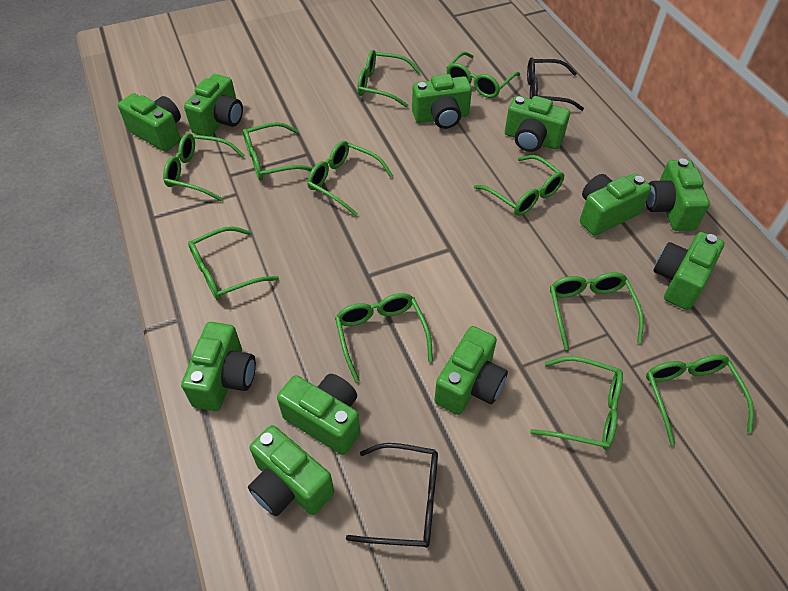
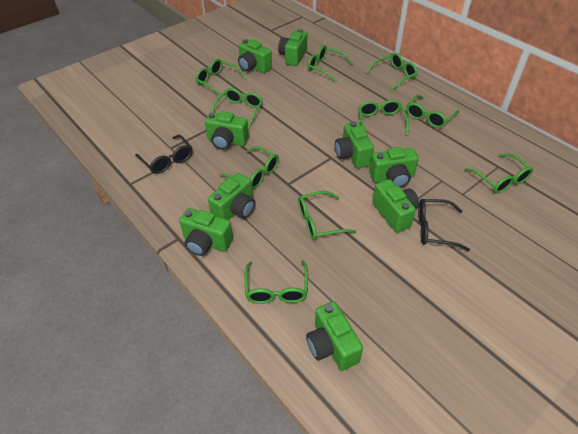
green camera: [118,93,181,152] [181,322,256,411] [184,74,243,136] [248,425,334,516] [277,374,360,455] [412,74,472,129] [434,326,508,415] [505,96,570,152] [580,174,651,236] [646,158,710,231] [653,232,724,310] = 11 -> [179,208,233,256] [205,111,249,150] [208,173,255,220] [238,39,272,73] [278,29,307,66] [306,301,363,371] [335,121,374,168] [369,147,419,188] [372,179,419,233] = 9
green glasses: [163,133,245,201] [188,227,279,301] [243,122,313,181] [307,141,393,216] [335,293,433,382] [357,50,421,108] [446,52,520,98] [474,155,564,216] [530,356,623,450] [550,272,644,350] [646,355,754,446] = 11 -> [195,59,247,96] [212,88,263,129] [219,146,279,189] [245,260,308,304] [298,191,356,240] [307,45,353,82] [358,100,409,135] [366,53,418,91] [406,95,459,128] [465,154,533,193] = 10

